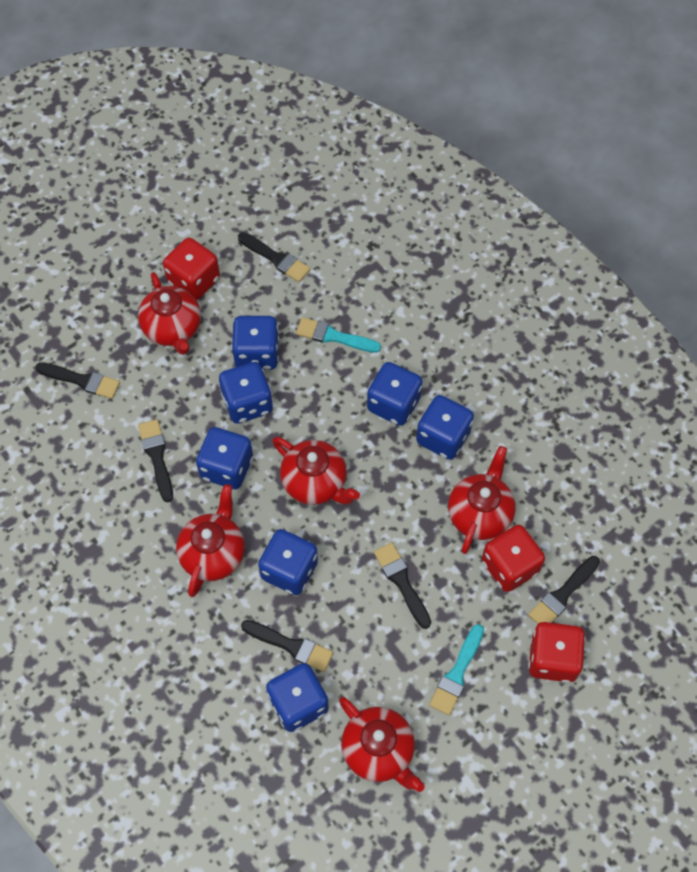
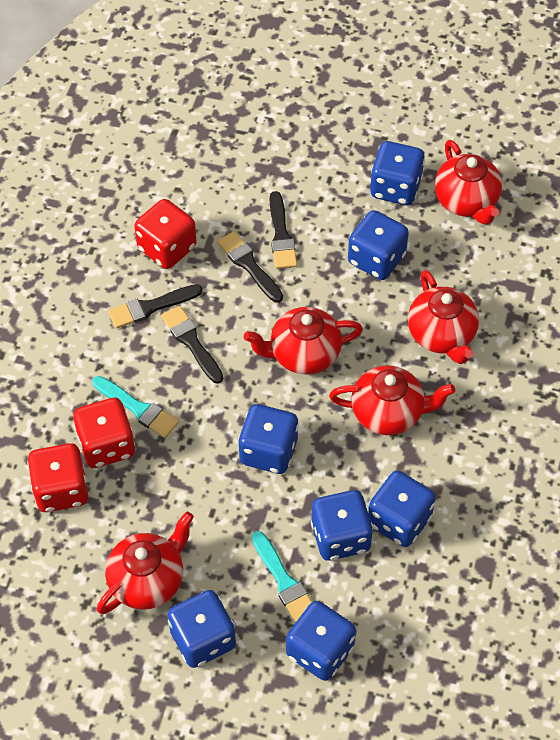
black brush: [35,362,120,399] [138,419,173,502] [238,232,310,282] [241,620,333,672] [374,543,431,629] [528,556,600,624] = 6 -> [108,284,202,329] [161,305,223,384] [217,231,283,303] [270,191,297,269] = 4

